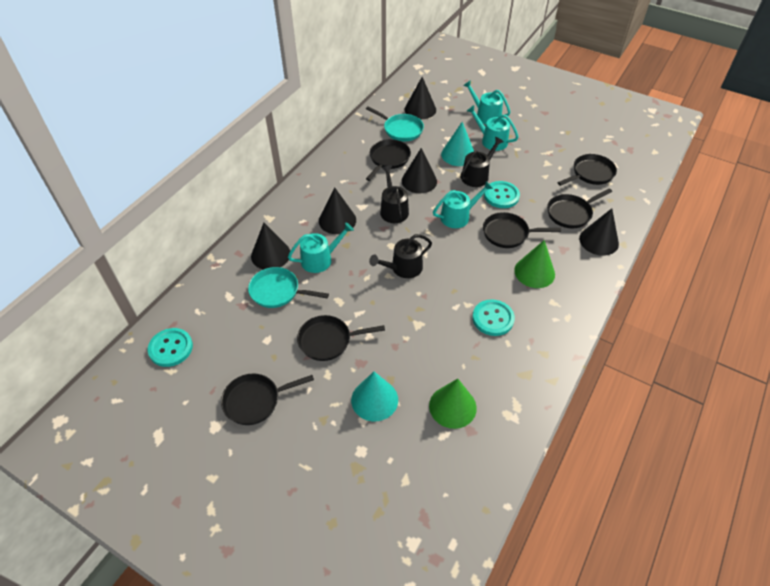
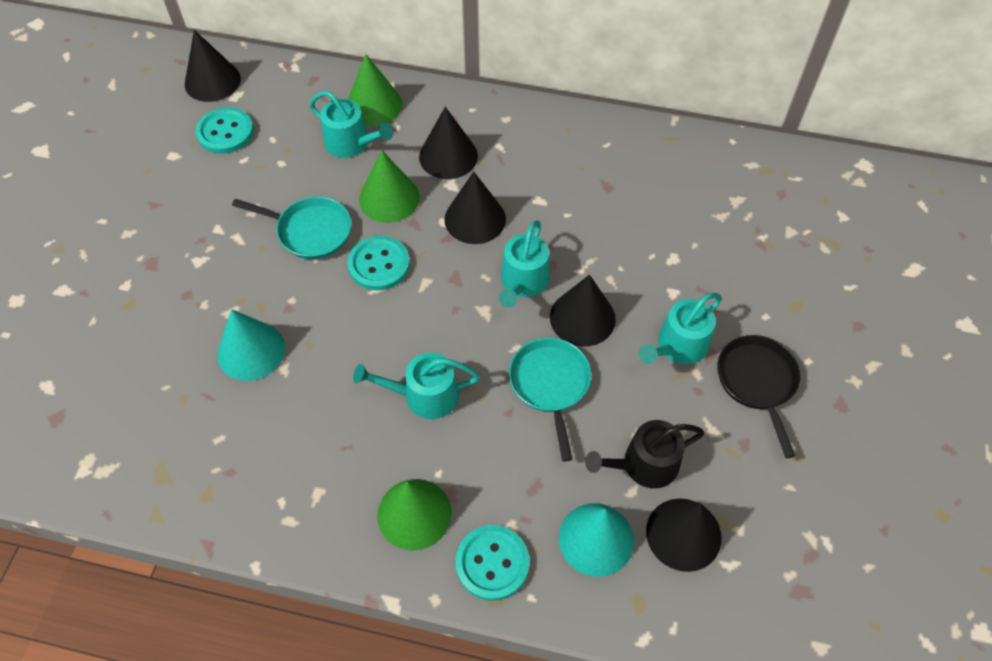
black pan: [221,373,314,425] [297,315,385,361] [366,139,411,181] [483,212,561,248] [547,188,612,228] [557,154,617,186] = 6 -> [717,335,801,458] = 1
black watering can: [369,234,432,278] [380,166,409,223] [460,137,504,187] = 3 -> [585,420,704,488] = 1
green cone: [429,379,477,429] [514,240,555,288] = 2 -> [348,54,402,126] [359,150,420,223] [378,479,452,551] = 3

